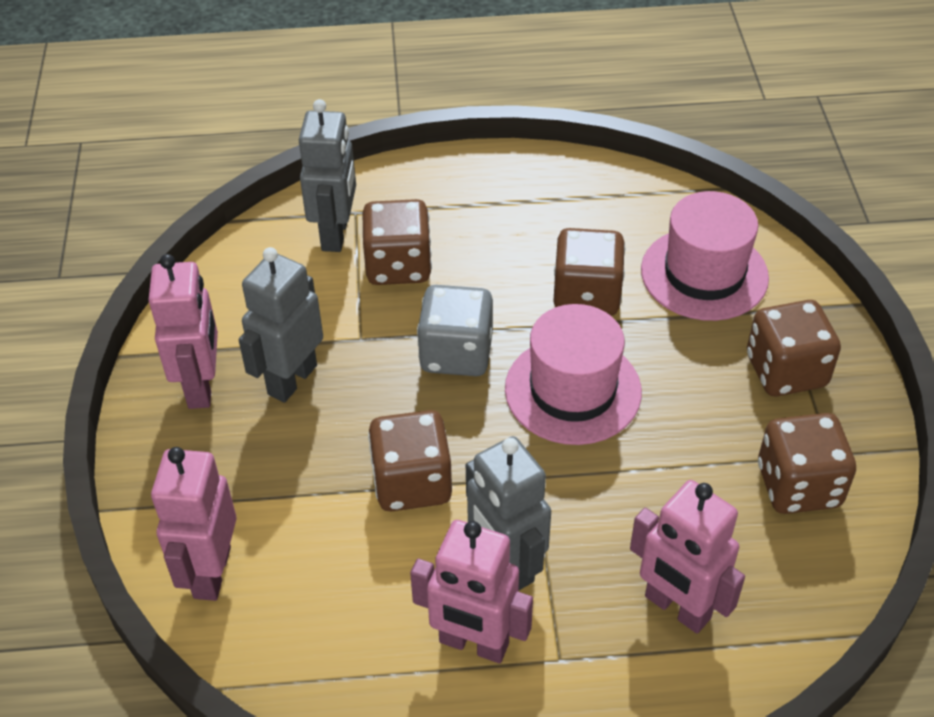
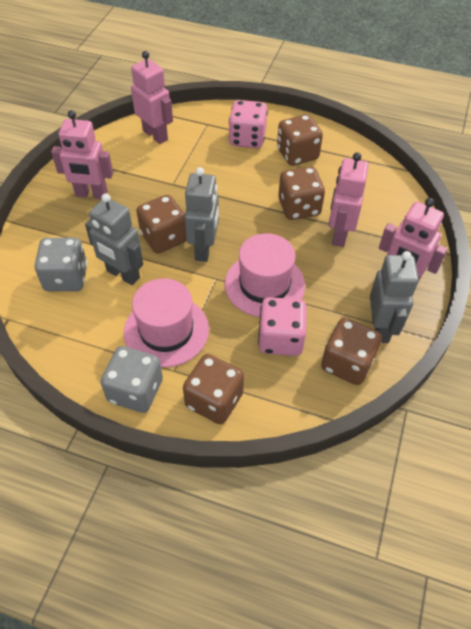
grey dice: [417,285,493,376] = 1 -> [34,238,87,291] [100,346,163,413] = 2
pink dice: none = 0 -> [229,100,268,148] [258,297,307,356] = 2

